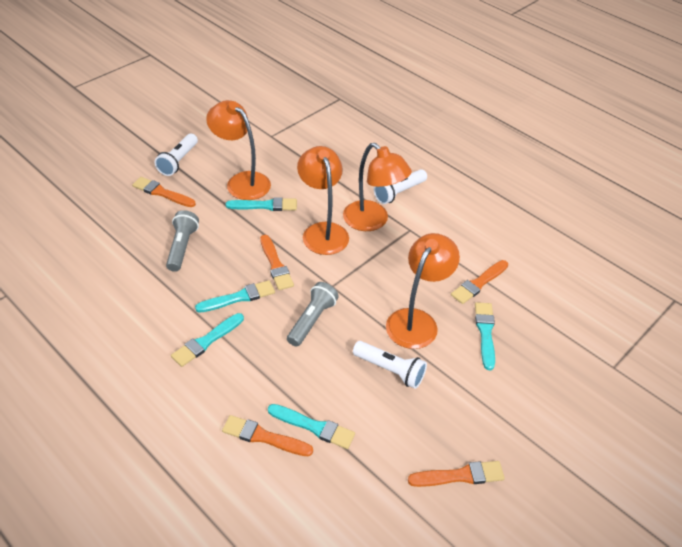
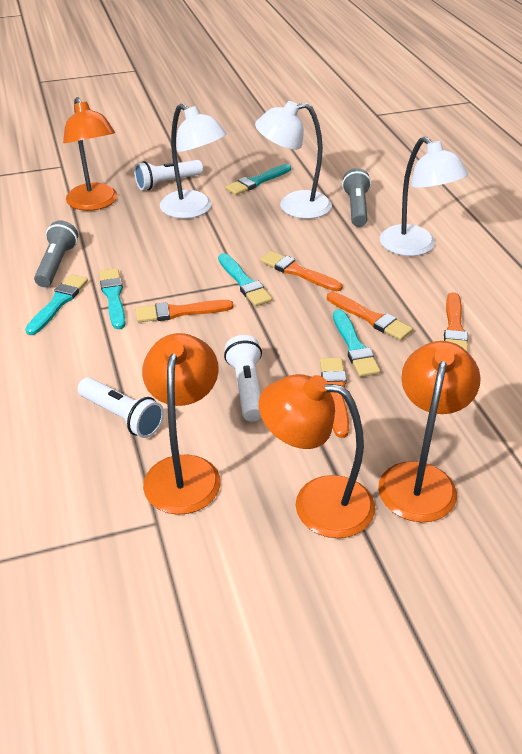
white lamp: none = 0 -> [160,104,227,219] [255,101,332,219] [380,136,468,256] = 3

